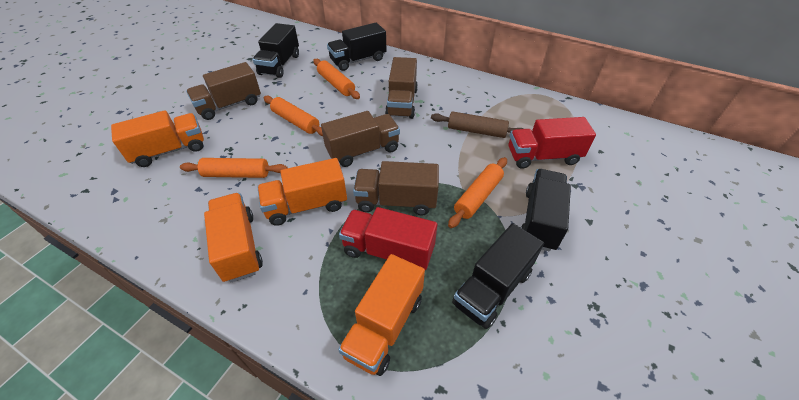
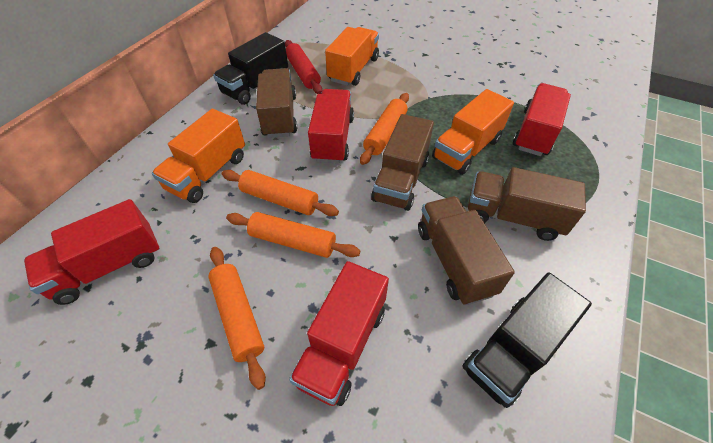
black truck: [253,23,299,78] [327,23,387,71] [452,223,544,329] [521,169,571,251] = 4 -> [213,32,288,105] [462,272,592,408] = 2
brown rolling pin: [431,111,524,138] = 1 -> none = 0
orange truck: [111,110,204,167] [204,193,263,283] [257,158,347,226] [338,254,425,376] = 4 -> [152,109,245,203] [325,27,379,86] [432,89,514,175] = 3
red rolling pin: none = 0 -> [285,40,322,94] = 1
red truck: [339,207,437,270] [509,117,596,169] = 2 -> [24,199,160,305] [289,261,389,406] [308,89,354,163] [513,83,571,156] = 4

